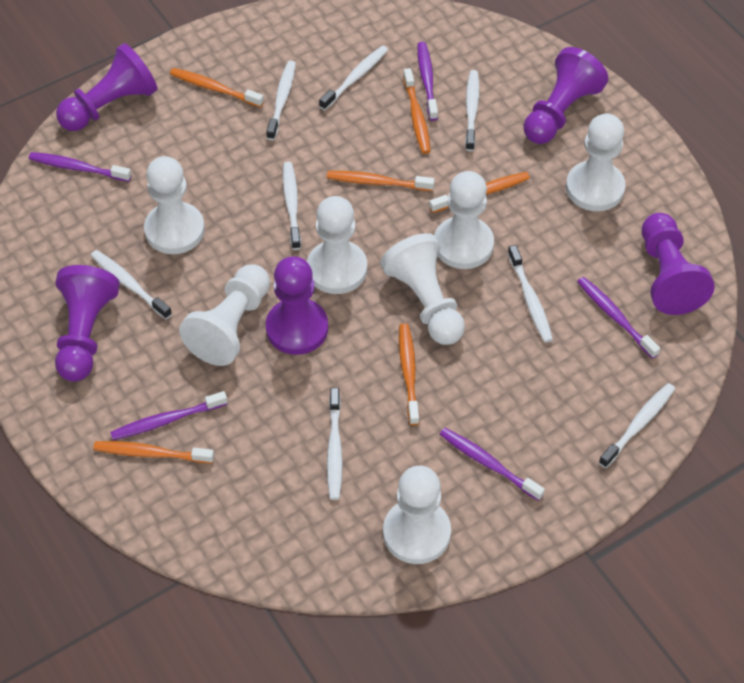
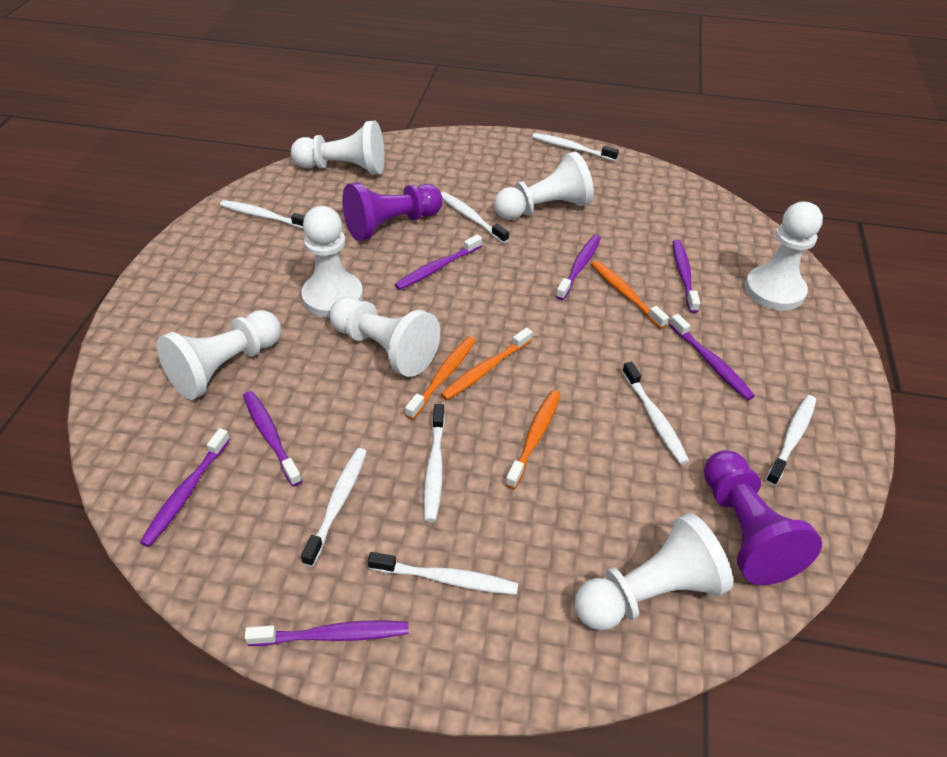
orange toothbrush: [93,441,214,463] [170,68,264,107] [327,171,435,191] [399,323,419,425] [403,68,431,154] [429,172,530,213] = 6 -> [405,336,476,420] [441,328,533,400] [505,390,561,489] [591,261,669,329] = 4
purple pawn: [55,265,120,382] [56,43,158,131] [266,256,328,355] [524,47,608,144] [642,213,715,315] = 5 -> [342,182,443,241] [704,450,822,585] = 2
purple toothbrush: [29,152,132,182] [110,391,228,440] [418,42,438,121] [440,428,545,501] [577,277,660,359] = 5 -> [140,428,230,547] [243,391,302,486] [244,620,409,646] [395,235,482,290] [555,235,601,300] [669,314,755,400] [673,240,700,313] = 7

